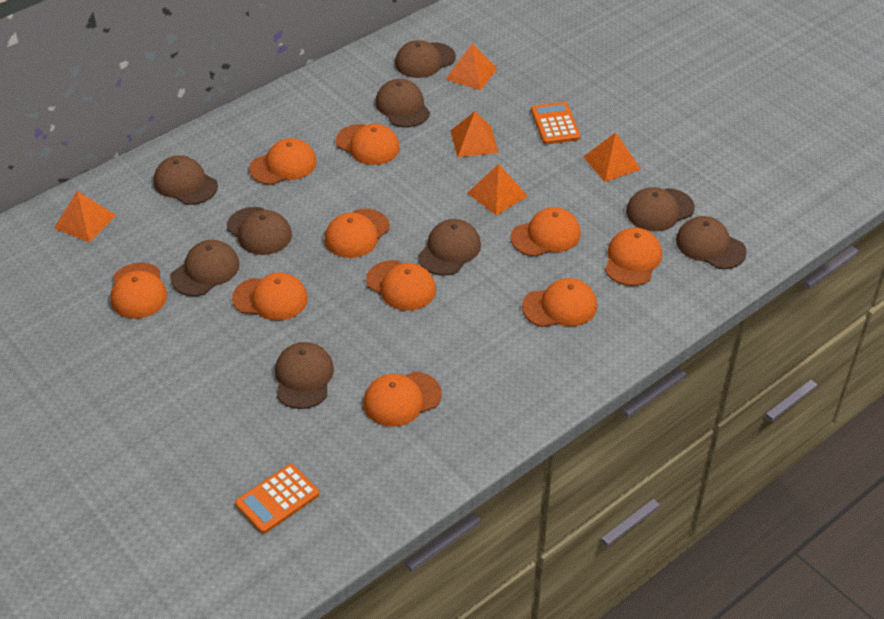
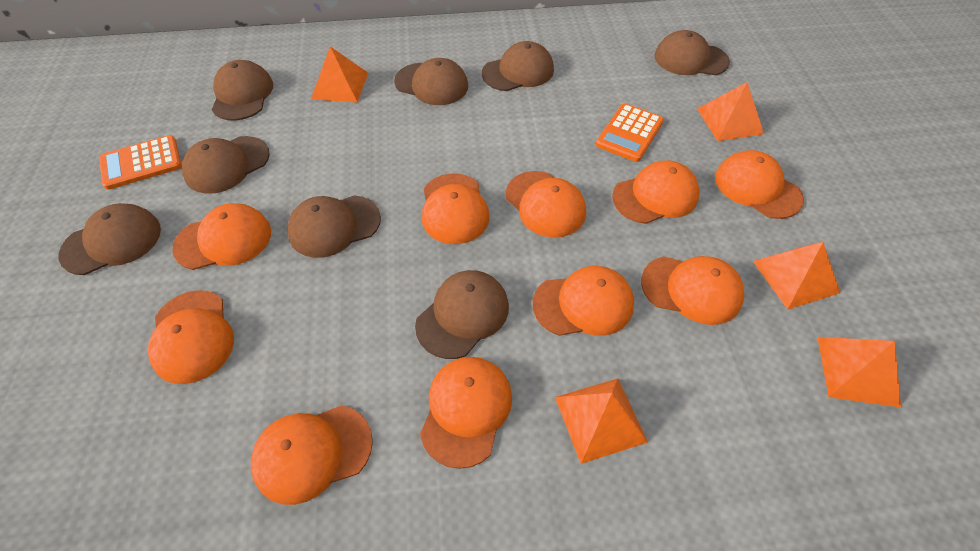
brown cap: [154,155,218,205] [170,240,240,296] [227,207,292,255] [275,342,334,409] [376,79,430,127] [395,40,456,78] [418,219,481,276] [626,187,695,231] [676,216,747,269] = 9 -> [59,203,161,275] [182,136,270,194] [212,60,273,121] [287,195,381,258] [394,58,468,105] [415,270,509,359] [482,41,554,91] [655,30,730,75] = 8

